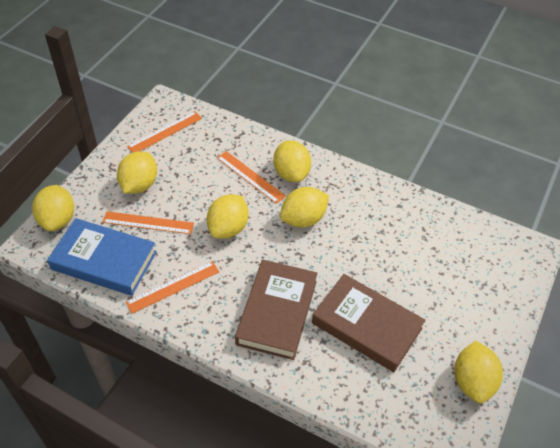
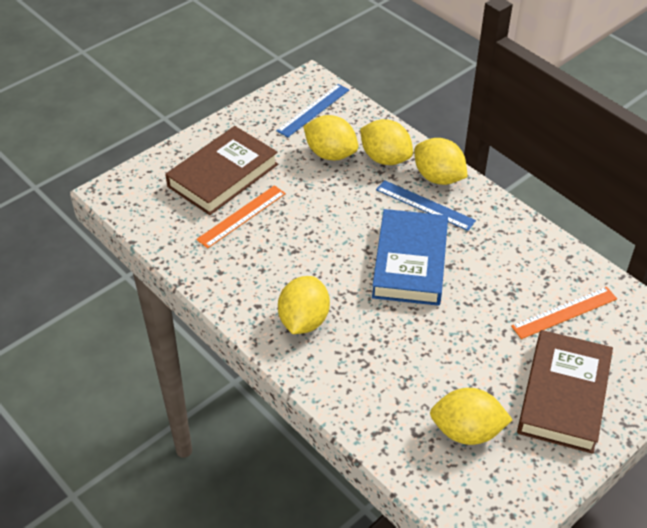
blue ruler: none = 0 -> [276,84,349,137] [376,180,476,231] = 2
orange ruler: [102,211,194,234] [125,261,219,314] [127,111,202,153] [217,151,286,204] = 4 -> [196,185,286,248] [511,287,617,339] = 2
yellow lemon: [32,185,74,231] [117,151,157,194] [207,194,249,239] [273,140,311,182] [280,187,329,228] [454,341,503,403] = 6 -> [278,276,330,334] [303,115,359,160] [360,119,413,165] [414,138,468,185] [430,388,513,445] = 5

